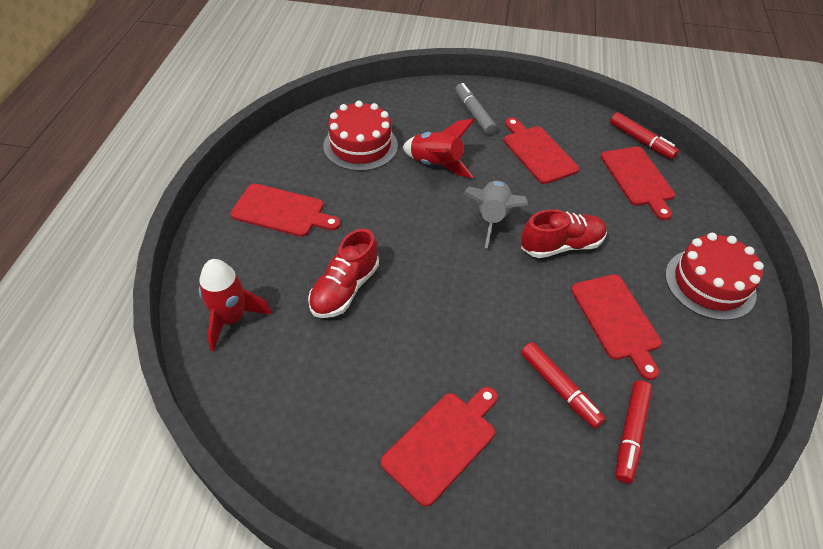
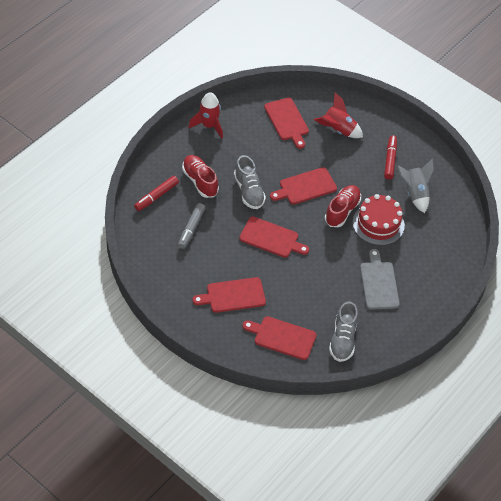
grey cutting board: none = 0 -> [360,249,400,310] = 1
grey shoe: none = 0 -> [234,155,266,209] [329,301,358,362] = 2
red cake: [324,101,398,171] [665,233,764,320] = 2 -> [353,194,405,245] = 1
red marker: [521,342,606,429] [610,112,679,160] [615,380,652,484] = 3 -> [134,176,179,211] [384,135,397,180] = 2

